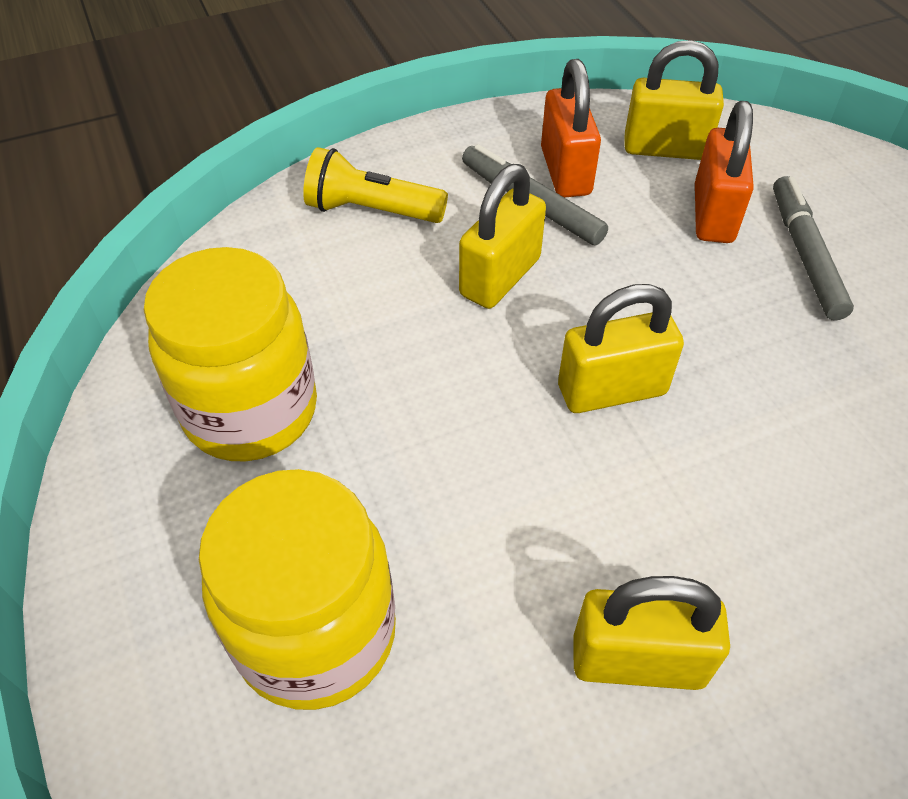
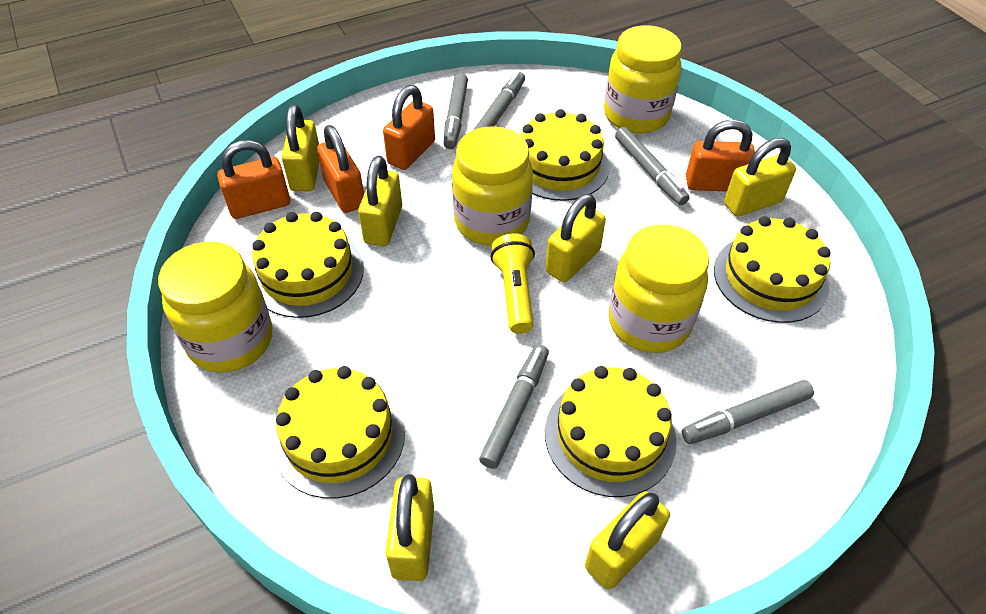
grey marker: [462,144,608,245] [773,176,854,321] = 2 -> [443,73,468,149] [473,71,525,130] [479,344,549,469] [615,127,690,205] [682,380,814,444] = 5
orange padlock: [541,59,601,198] [695,101,754,243] = 2 -> [217,140,290,219] [317,125,364,213] [383,85,435,170] [686,119,755,191] = 4
yellow cake: none = 0 -> [251,212,364,318] [272,366,405,499] [521,109,609,201] [545,366,676,497] [714,216,831,323] = 5
yellow jar: [144,247,317,461] [199,469,396,710] = 2 -> [158,242,273,373] [452,126,533,246] [604,25,682,134] [609,224,709,353] = 4
yellow padlock: [459,164,546,309] [558,284,684,413] [574,576,730,690] [624,40,724,160] = 4 -> [281,104,320,191] [358,156,402,246] [386,474,434,581] [545,194,606,283] [585,491,670,590] [724,138,796,217] = 6

